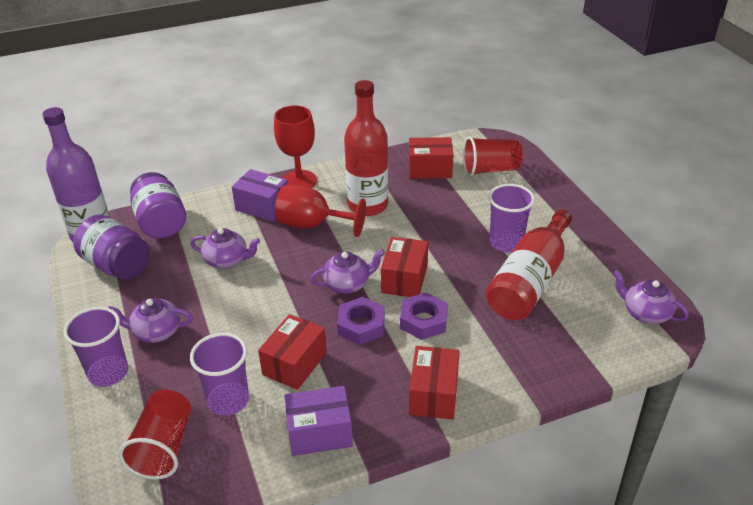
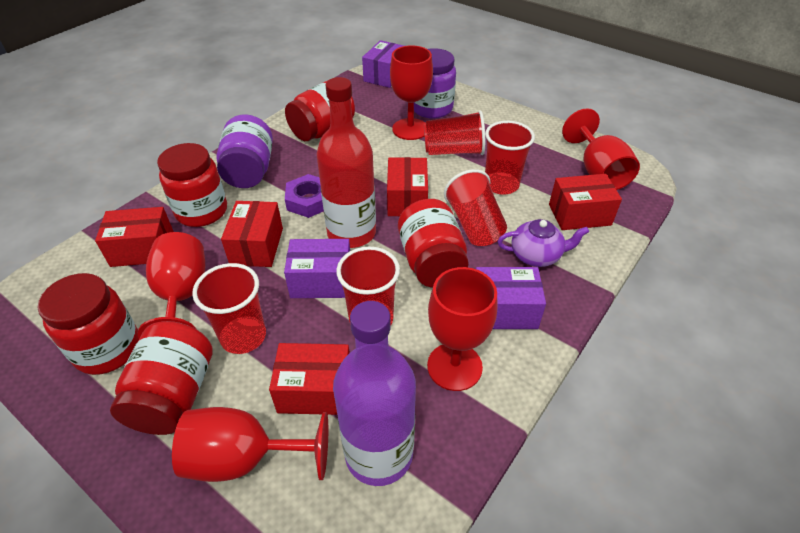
purple box: [232,169,288,222] [284,386,353,456] = 2 -> [284,239,350,298] [362,40,404,88] [476,267,546,329] = 3
purple cup: [63,307,128,387] [190,333,249,416] [489,184,535,252] = 3 -> none = 0
purple nut: [337,297,385,345] [400,292,448,340] = 2 -> [285,174,324,218] = 1
purple teapot: [108,298,193,343] [190,228,260,269] [311,249,385,294] [613,270,689,324] = 4 -> [498,219,589,267] = 1
red bottle: [344,80,388,216] [486,209,572,320] = 2 -> [316,77,376,248] = 1
red box: [258,314,327,390] [381,237,428,297] [409,137,453,179] [409,346,460,420] = 4 -> [95,207,174,267] [221,201,283,267] [269,343,350,415] [387,157,428,216] [549,174,622,230] = 5
red cup: [119,390,191,480] [463,136,523,176] = 2 -> [192,263,266,354] [336,247,400,324] [424,110,485,155] [444,169,507,246] [485,121,535,195] = 5
red goblet: [274,105,317,188] [275,185,366,237] = 2 -> [138,232,205,338] [172,407,328,482] [390,45,433,140] [427,267,497,391] [562,109,640,190] = 5
red jar: none = 0 -> [38,273,139,375] [110,321,213,435] [157,143,227,227] [285,80,355,141] [398,199,469,288] = 5

